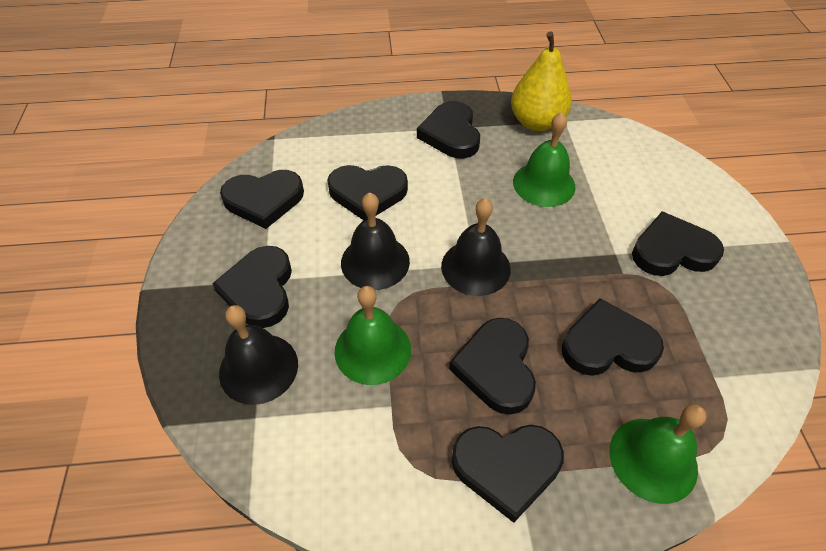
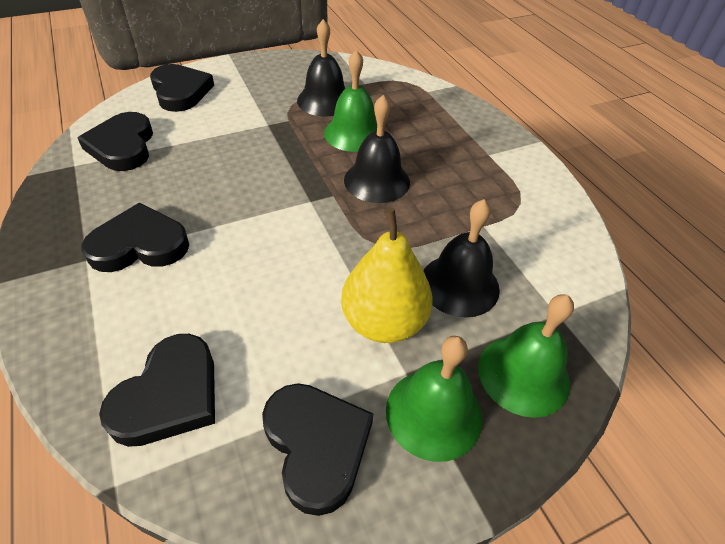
black heart: [212,246,292,328] [220,170,304,229] [327,165,408,220] [417,101,480,159] [449,318,536,415] [451,425,564,523] [562,298,664,376] [632,211,724,276] = 8 -> [78,112,153,171] [81,203,189,272] [99,334,215,447] [150,64,214,112] [262,383,373,516] = 5

